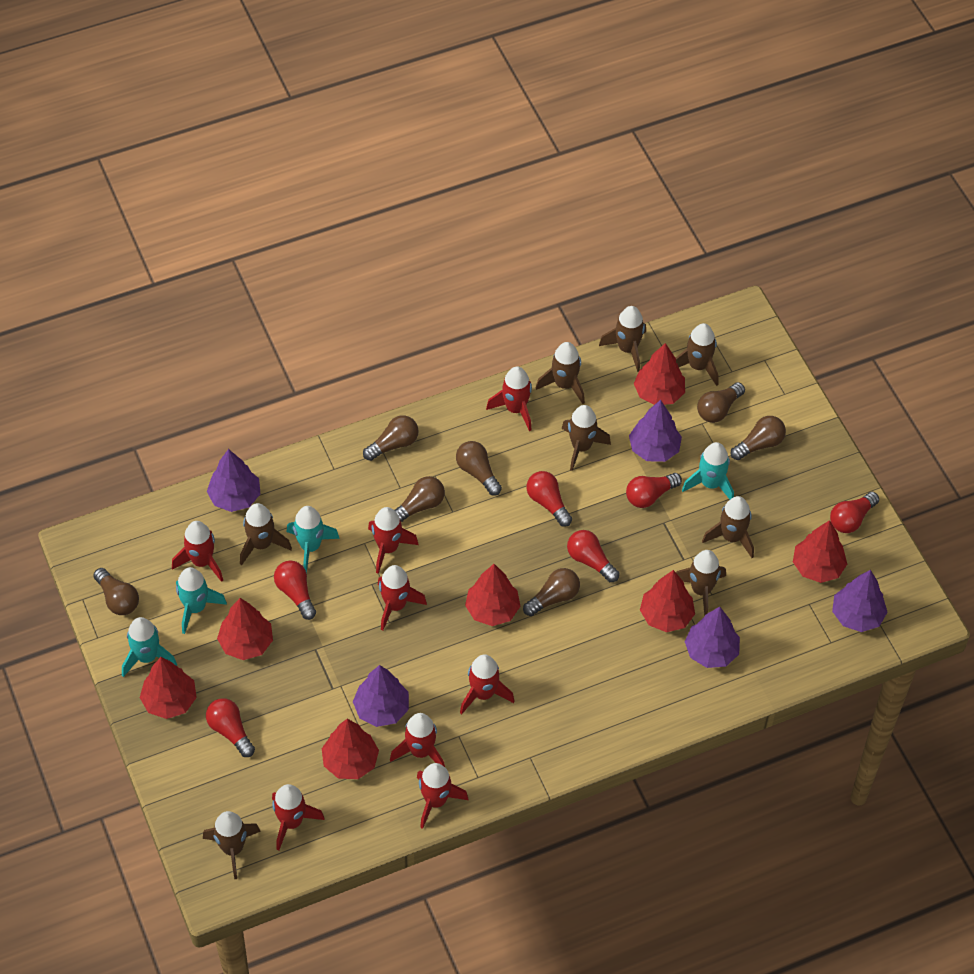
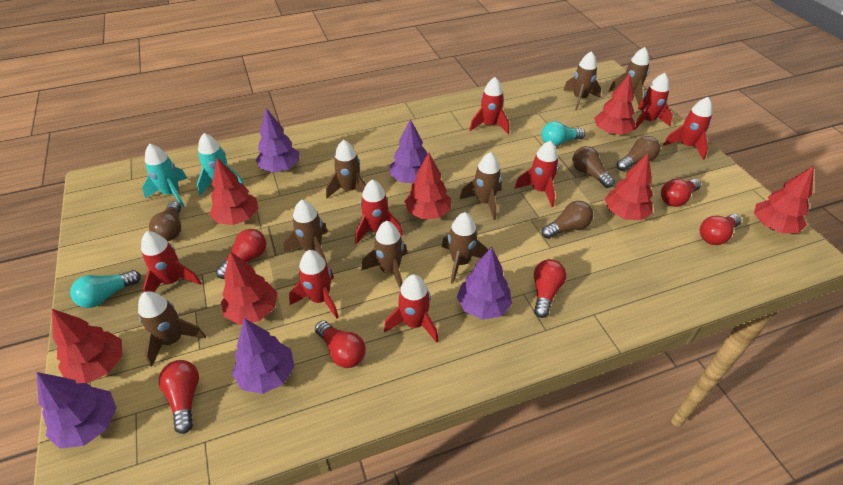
brown light bulb: [93,568,139,615] [363,415,419,461] [394,476,445,522] [456,441,502,496] [523,568,580,616] [697,382,745,423] [731,416,786,460] = 7 -> [149,201,181,241] [541,201,593,239] [572,146,615,188] [617,136,660,171] = 4
turquoise light bulb: none = 0 -> [70,270,141,308] [541,121,586,146] = 2
turquoise rocket: [122,617,177,677] [176,567,227,634] [287,506,340,573] [682,442,734,499] = 4 -> [142,143,187,207] [197,133,245,196] = 2

